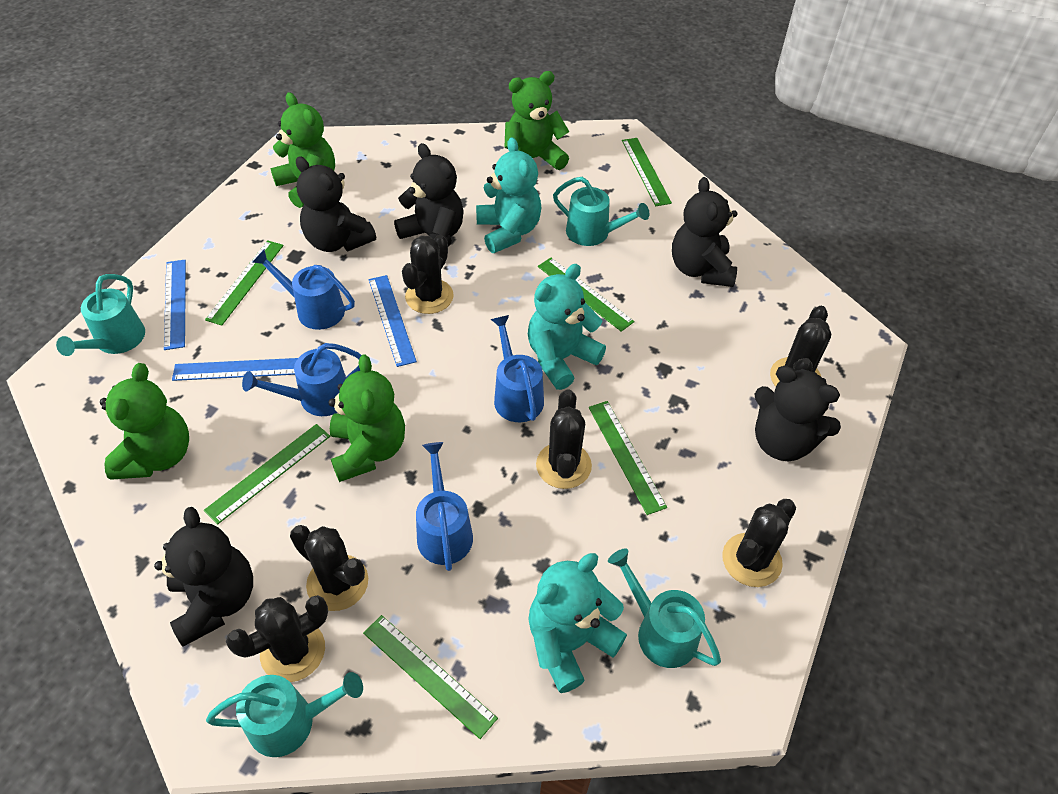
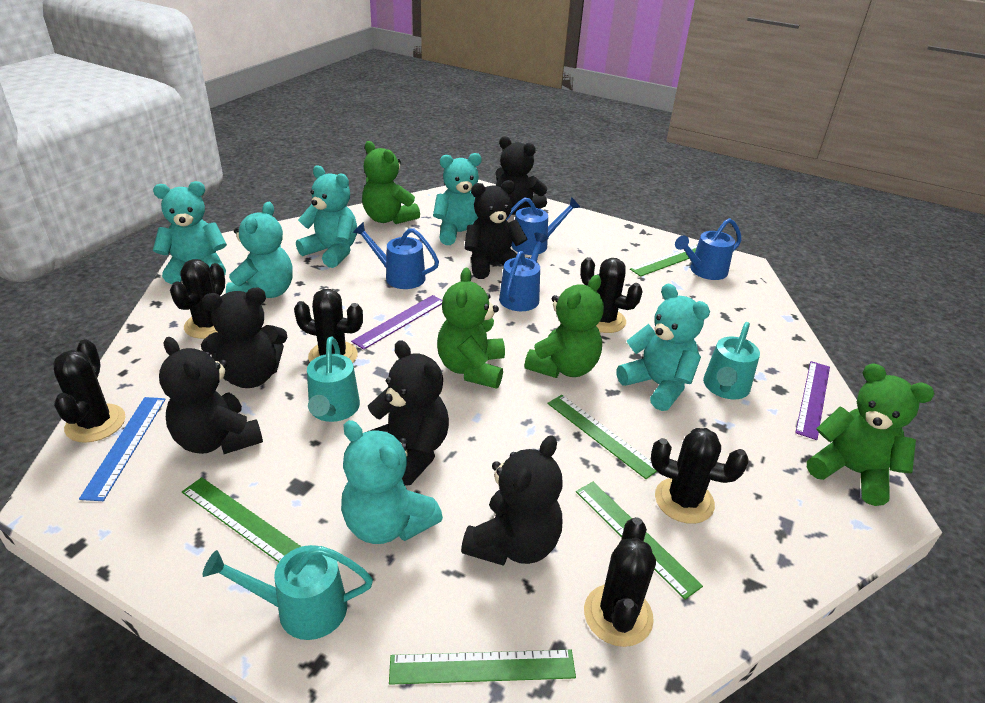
black teddy bear: [154,507,253,647] [296,156,376,252] [394,143,464,246] [672,177,737,287] [754,366,841,461] = 5 -> [159,337,263,454] [201,288,287,388] [367,340,449,486] [461,435,562,566] [464,180,527,279] [495,136,547,215] = 6
blue ruler: [164,260,186,350] [172,358,298,381] [369,275,417,367] = 3 -> [79,397,166,501] = 1
green ruler: [204,424,330,524] [205,240,284,326] [363,615,498,739] [538,258,635,332] [589,401,667,515] [622,138,672,206] = 6 -> [182,477,302,562] [389,650,576,685] [547,395,657,479] [576,482,703,600] [630,245,697,277] = 5
purple ruler: none = 0 -> [351,295,442,350] [795,361,830,440] = 2
turquoise teddy bear: [476,137,541,253] [528,264,606,390] [528,553,627,693] = 3 -> [153,181,227,284] [226,202,293,298] [296,166,357,268] [341,420,443,544] [433,153,482,245] [616,284,710,411] = 6
turquoise watering can: [56,274,145,356] [206,672,363,757] [553,177,649,246] [608,549,721,668] = 4 -> [203,545,373,640] [307,336,360,422] [703,322,760,399] = 3

